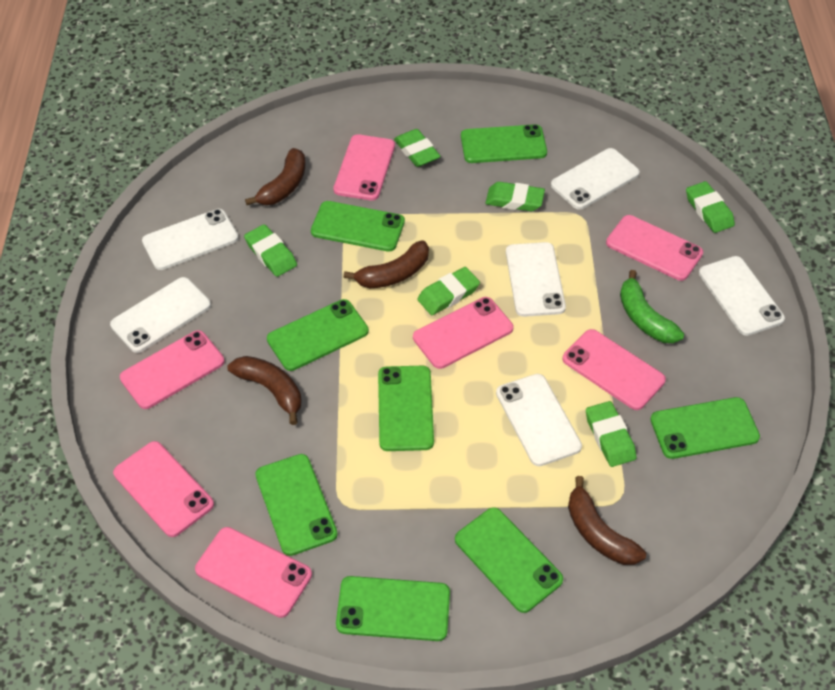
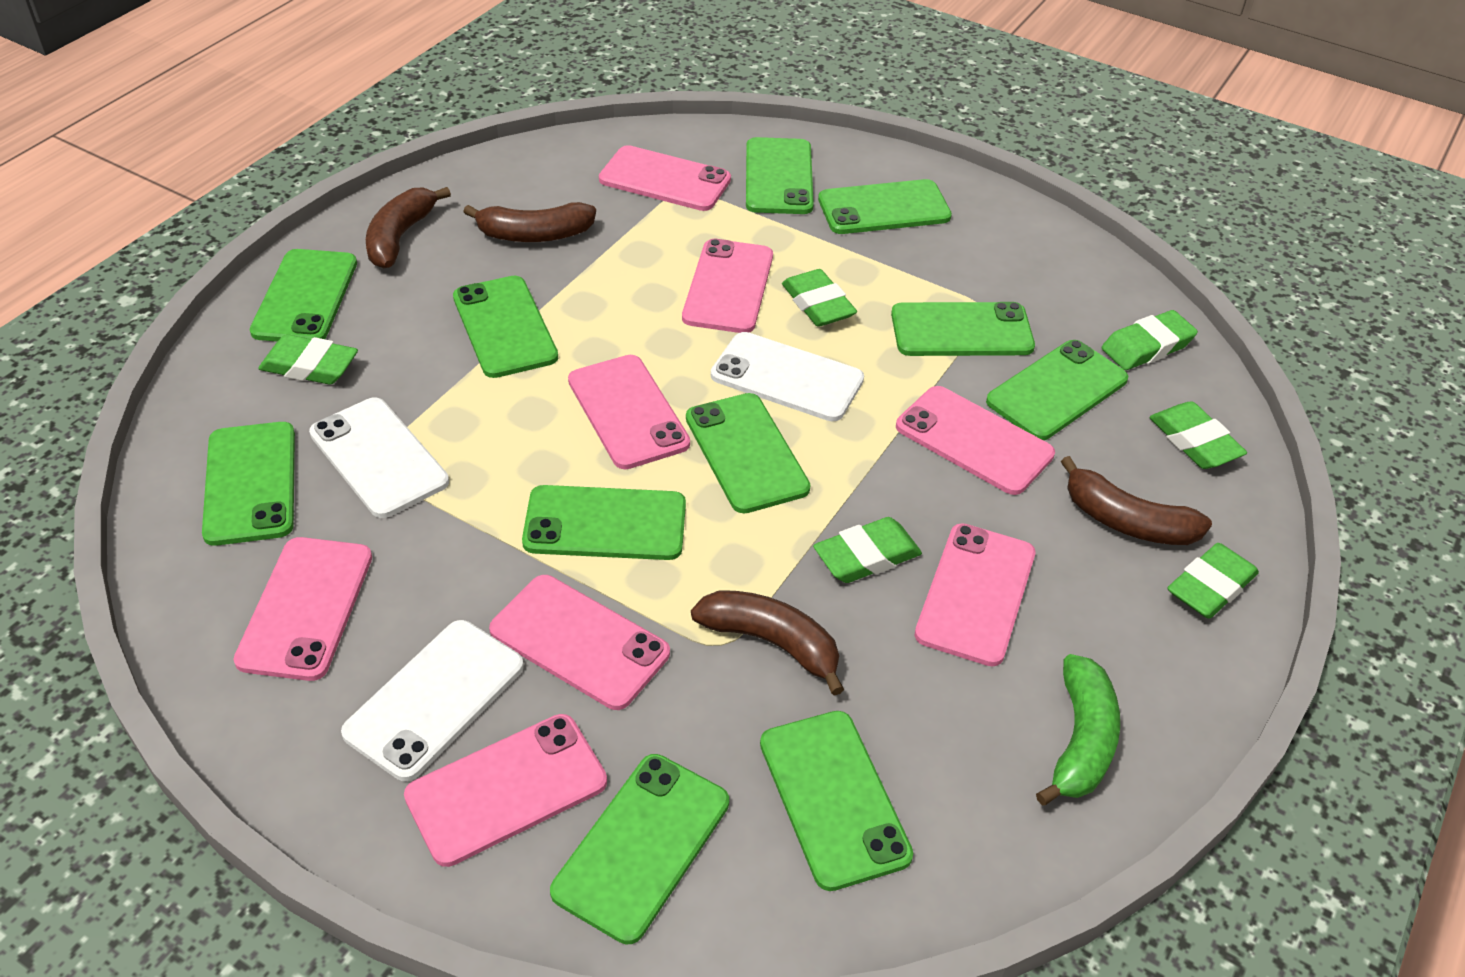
green phone: [255,454,338,556] [267,299,369,371] [311,201,405,252] [336,576,450,641] [378,366,434,451] [455,507,563,613] [461,124,547,163] [650,397,760,459] = 8 -> [202,422,295,546] [250,249,357,342] [453,276,558,378] [522,485,686,560] [550,754,729,944] [686,393,811,513] [746,137,814,214] [760,711,913,891] [818,179,952,234] [891,302,1035,356] [986,340,1128,440] = 11
pink phone: [113,441,214,537] [120,330,225,409] [195,527,312,618] [333,134,395,201] [413,297,513,369] [562,329,666,410] [606,215,703,281] = 7 -> [233,537,372,681] [404,714,607,867] [489,575,670,710] [568,355,690,469] [599,145,731,211] [682,239,773,333] [896,386,1055,495] [915,523,1036,666] = 8
white phone: [110,277,211,353] [142,209,239,270] [496,374,582,466] [506,242,566,317] [551,148,640,210] [699,256,785,336] = 6 -> [309,397,449,518] [341,620,524,781] [711,332,864,421] = 3

